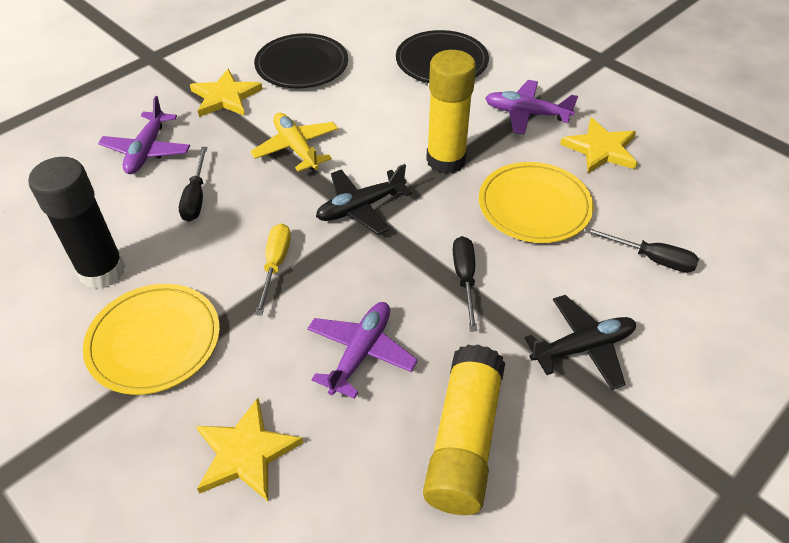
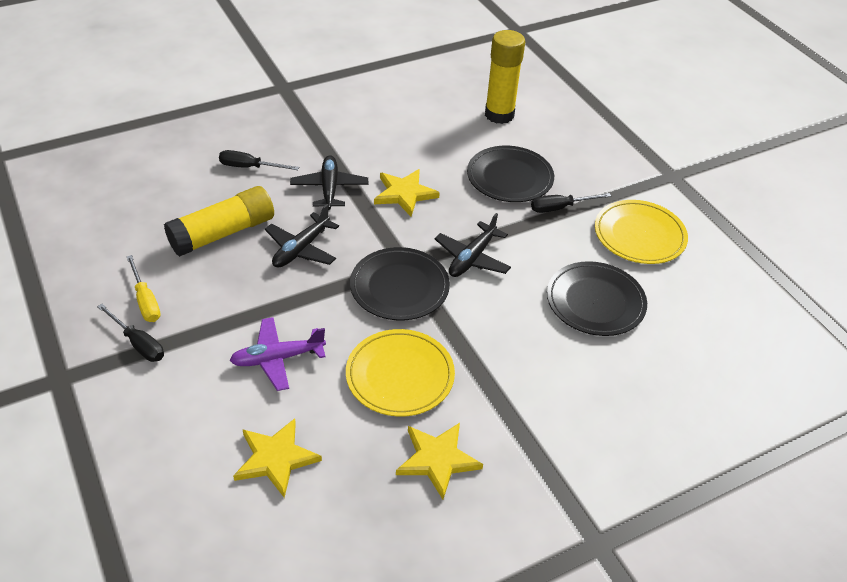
black glue stick: [28,157,125,289] = 1 -> none = 0
black plane: [316,164,412,235] [524,295,636,390] = 2 -> [265,204,339,267] [290,155,368,210] [435,213,511,277] = 3
black plate: [254,33,348,89] [396,30,489,83] = 2 -> [350,247,450,320] [467,146,554,202] [547,261,647,336] = 3
purple plane: [98,96,190,174] [307,302,418,399] [485,80,578,135] = 3 -> [230,317,326,391] = 1
yellow plane: [250,113,338,172] = 1 -> none = 0

